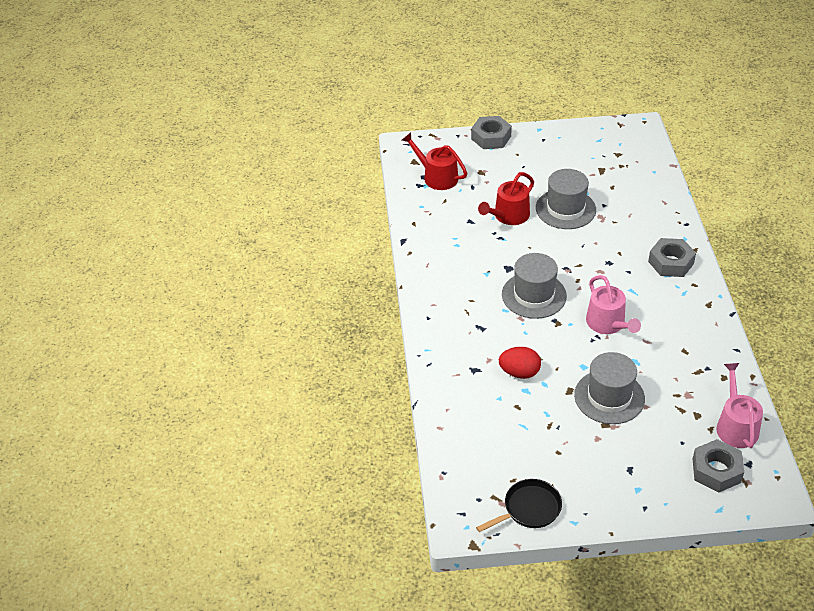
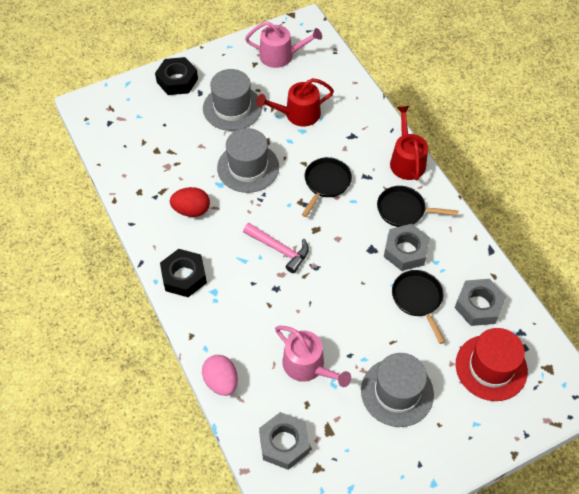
black nut: none = 0 -> [155,57,198,95] [160,249,207,297] = 2
black pan: [476,479,562,532] = 1 -> [302,157,352,217] [377,186,458,227] [392,270,445,344] = 3
pink egg: none = 0 -> [202,355,238,396] = 1
pink hammer: none = 0 -> [243,223,309,273] = 1
red hat: none = 0 -> [456,328,528,401] = 1

